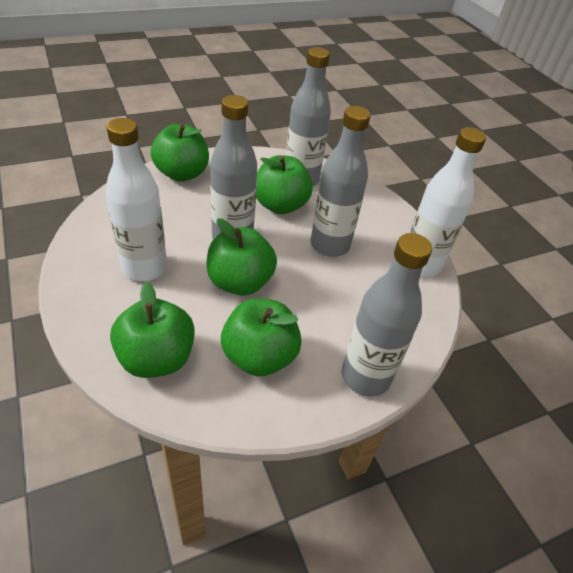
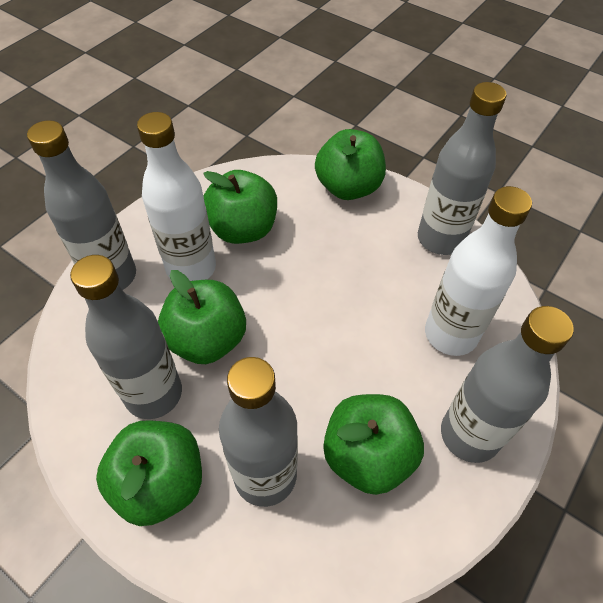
grey bottle: [210,95,257,240] [286,47,331,186] [311,106,371,257] [342,233,432,397] = 4 -> [27,120,136,290] [70,255,182,419] [219,357,298,507] [418,82,507,255] [441,306,574,463] = 5

